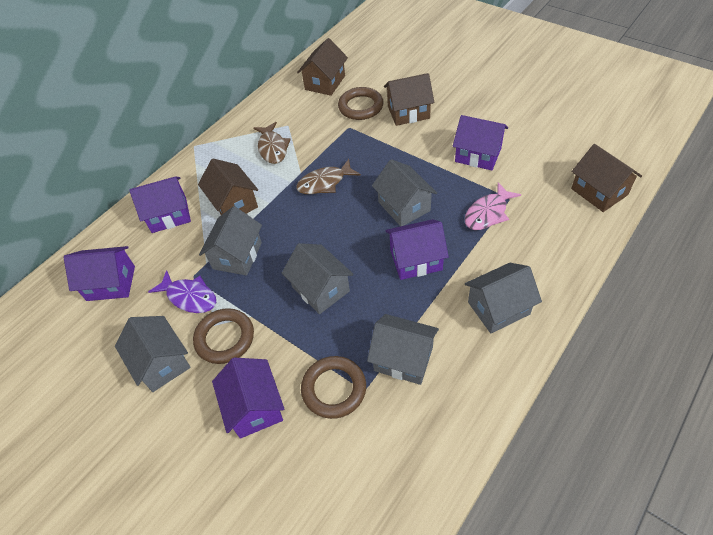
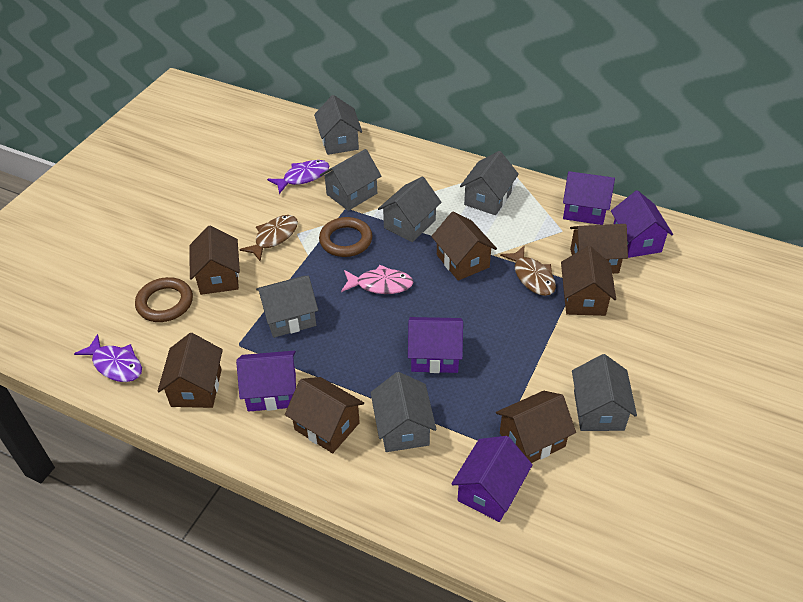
brown house: [198,159,258,215] [297,38,348,96] [384,73,434,126] [571,144,642,212] = 4 -> [158,333,223,408] [189,225,240,295] [285,377,364,453] [431,211,497,281] [496,391,576,463] [561,246,616,316] [570,224,628,274] = 7
brown ring: [193,308,254,364] [301,356,366,419] [338,87,384,120] = 3 -> [135,277,193,322] [319,217,372,257] = 2
grey house: [115,316,191,392] [199,206,262,276] [282,243,354,314] [367,314,439,385] [372,159,437,226] [465,263,542,333] = 6 -> [256,276,318,338] [314,95,362,155] [320,149,381,211] [371,372,437,452] [378,177,442,242] [460,151,519,215] [572,354,637,431] = 7
purple fish: [148,270,216,313] = 1 -> [74,334,142,382] [267,160,329,194] = 2

